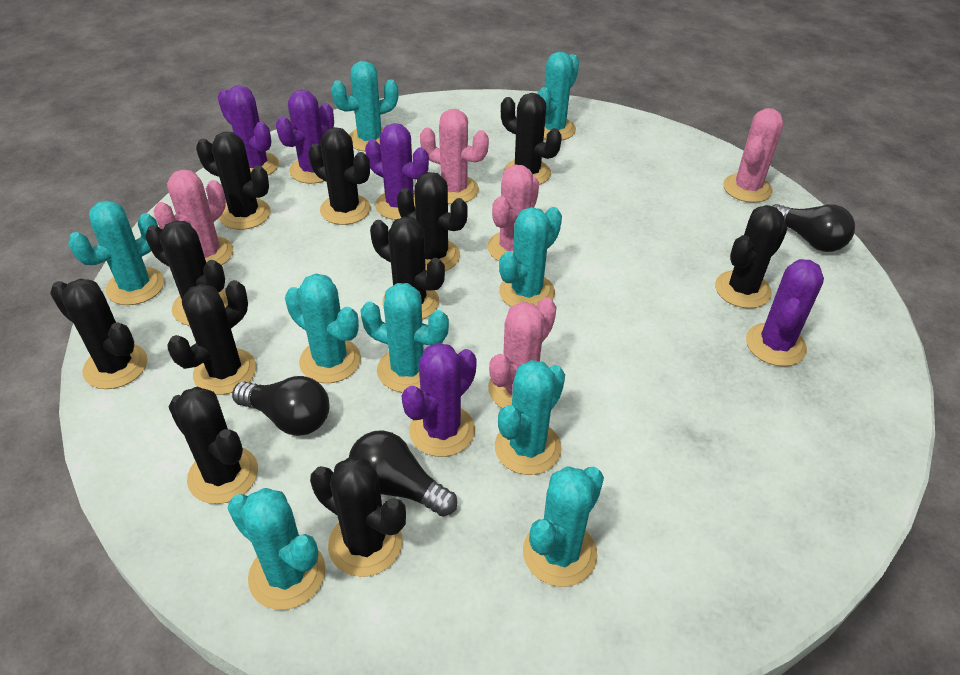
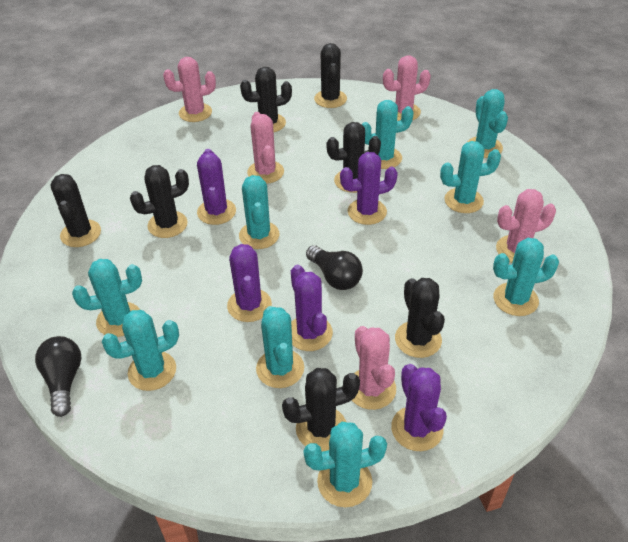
black cactus: [50,279,147,389] [145,220,228,326] [168,280,257,395] [169,387,258,504] [196,132,271,230] [308,127,371,225] [310,457,406,577] [370,217,445,320] [397,172,468,271] [501,93,562,185] [715,205,788,308] = 11 -> [50,174,101,247] [130,165,189,238] [240,67,292,132] [282,368,360,452] [314,43,347,108] [327,122,381,193] [395,278,445,358] = 7
black light bulb: [232,376,329,436] [349,430,457,517] [772,204,855,252] = 3 -> [35,336,82,417] [306,245,363,290] = 2

